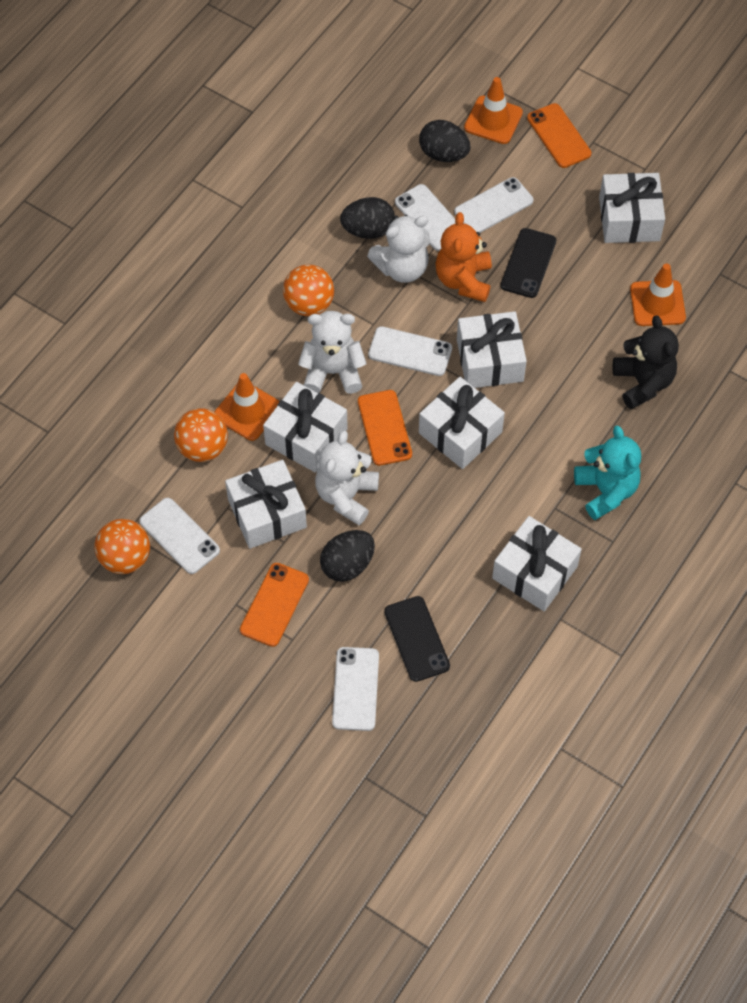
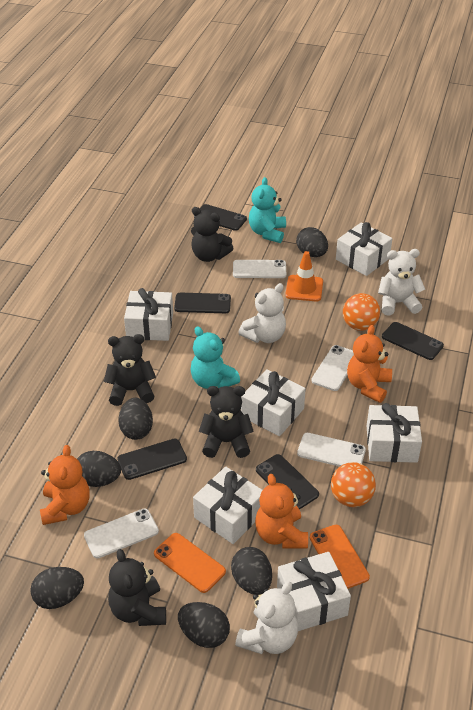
black egg: [320,530,375,582] [340,197,395,239] [419,120,470,162] = 3 -> [30,567,84,609] [77,451,121,487] [119,398,153,440] [178,602,230,648] [231,547,272,595] [296,227,328,257] = 6
black phone: [384,596,450,682] [501,228,556,298] = 2 -> [117,439,187,480] [174,293,231,313] [194,204,247,231] [256,454,319,509] [382,322,444,360] = 5
black teddy bear: [613,315,679,409] = 1 -> [104,334,156,406] [108,549,166,626] [191,207,234,262] [199,386,254,458] = 4
orange ball: [94,519,150,574] [174,408,228,462] [283,264,334,316] = 3 -> [331,462,376,507] [343,293,380,331] = 2
orange phone: [240,563,309,647] [358,390,412,466] [527,103,592,168] = 3 -> [154,533,226,593] [310,525,370,589] = 2
orange teddy bear: [435,212,492,302] = 1 -> [40,445,90,525] [255,474,308,549] [347,325,392,403] = 3
orange traffic cone: [214,373,280,441] [464,77,523,144] [630,263,686,326] = 3 -> [285,251,323,301] = 1
turquoise teddy bear: [574,425,641,520] = 1 -> [191,326,240,389] [249,177,286,243] = 2
white phone: [140,498,220,574] [332,647,379,731] [368,326,452,376] [395,184,456,251] [454,177,533,233] = 5 -> [84,508,159,558] [233,260,286,278] [297,433,366,467] [311,345,354,391] = 4

